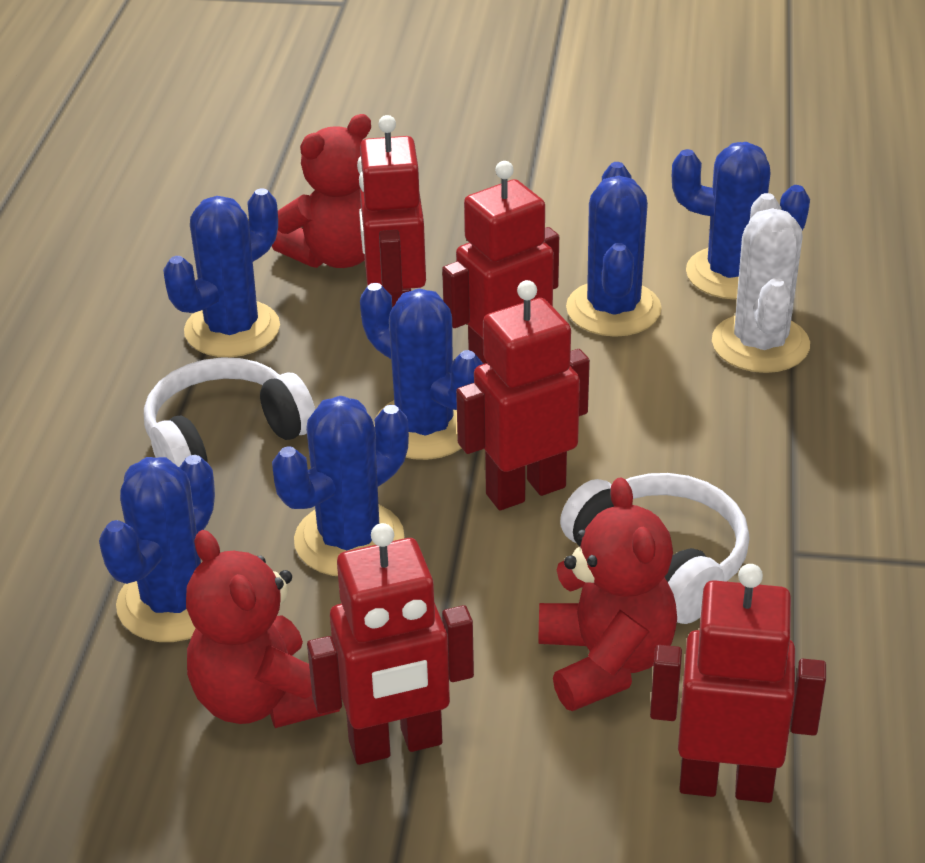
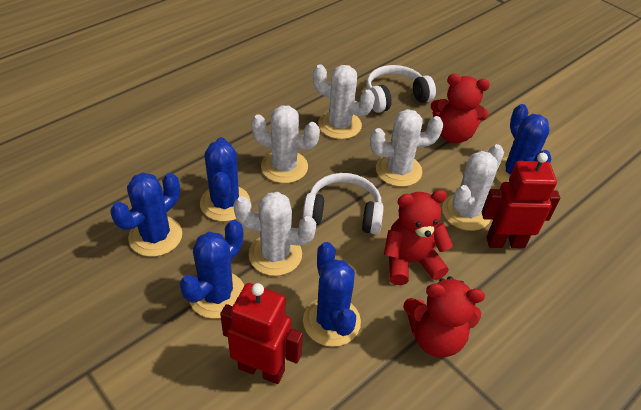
blue cactus: [99,455,215,642] [163,188,280,357] [272,396,409,576] [360,283,484,460] [566,162,661,337] [672,142,810,300] = 6 -> [110,173,182,257] [179,220,244,319] [200,137,250,222] [303,242,361,347] [495,104,552,184] = 5
red robot: [307,523,474,765] [357,115,426,308] [442,161,559,364] [456,280,590,510] [650,564,826,803] = 5 -> [220,283,303,384] [482,153,560,248] = 2
white cactus: [712,193,810,373] = 1 -> [234,192,316,276] [251,105,320,183] [313,64,375,139] [370,109,444,187] [442,144,504,231] = 5

